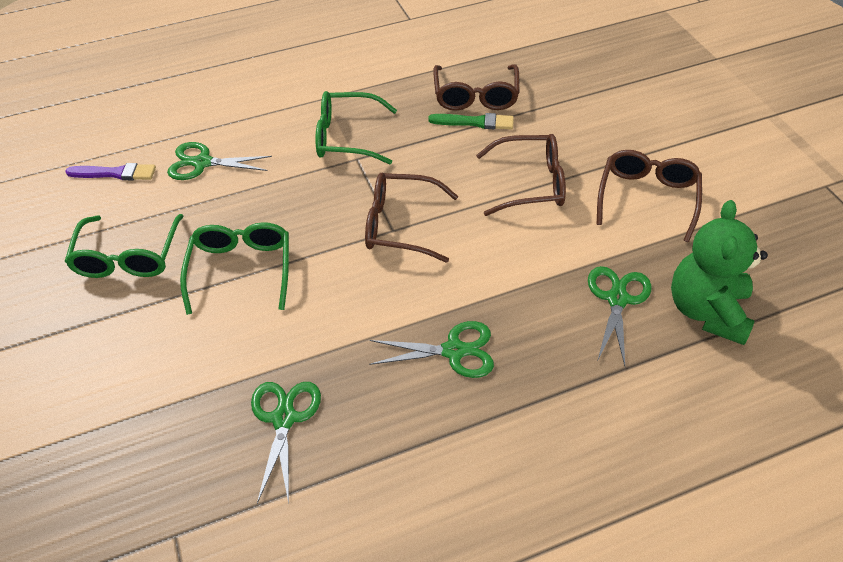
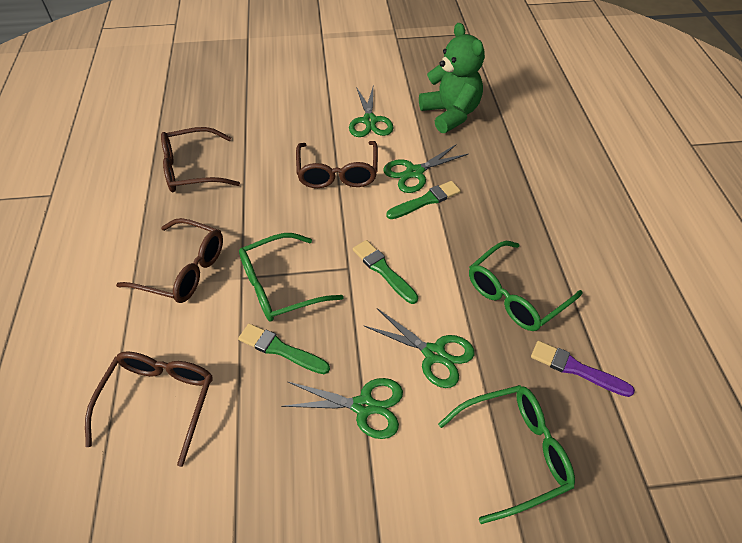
green brush: [428,113,514,130] = 1 -> [238,324,330,374] [353,240,418,304] [386,181,461,219] = 3

